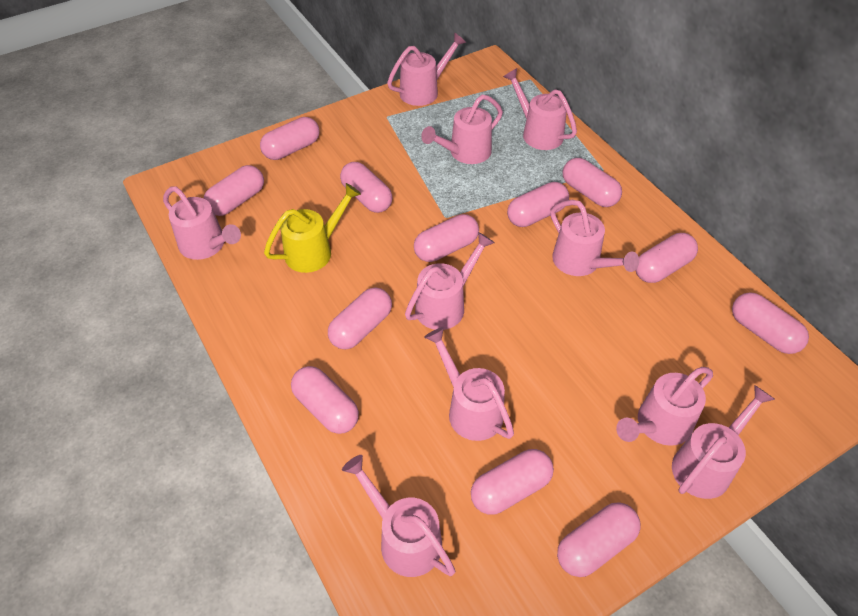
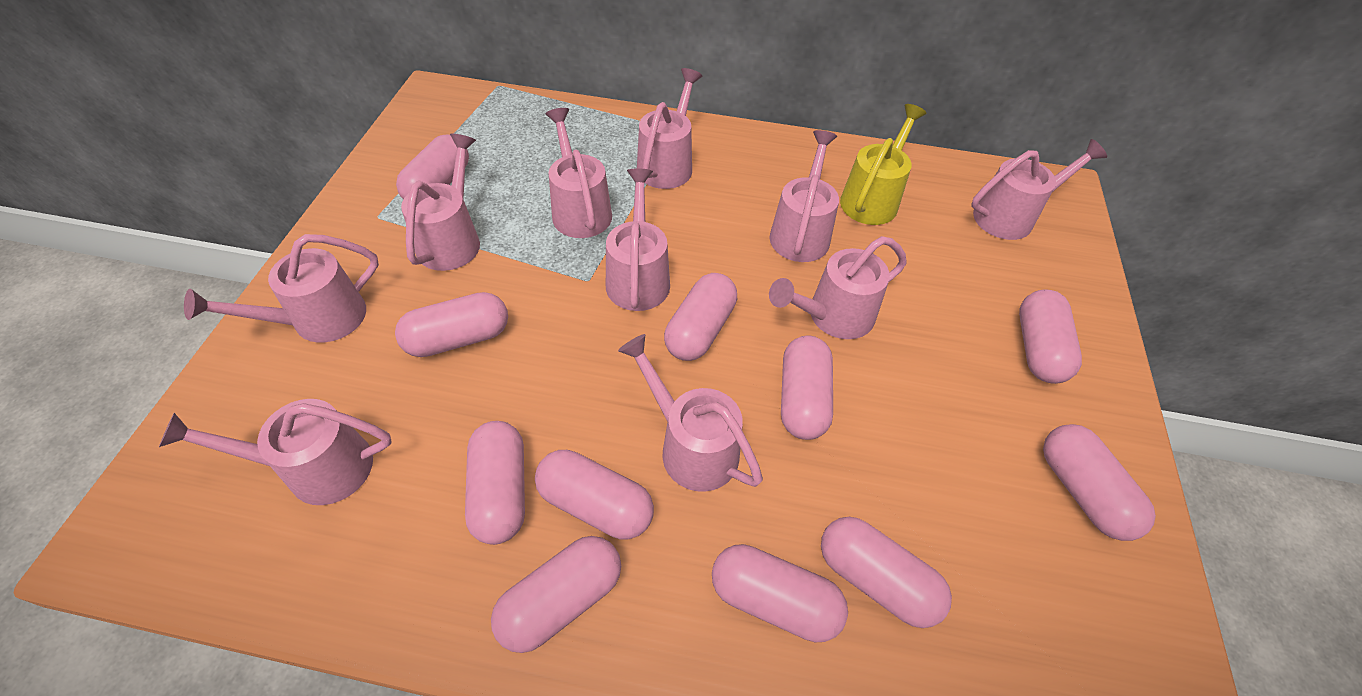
pink capsule: [204,165,264,216] [260,117,320,160] [291,366,359,434] [328,287,392,349] [340,162,393,213] [414,214,479,262] [471,449,554,515] [507,182,569,227] [557,503,641,577] [563,158,622,207] [635,233,698,283] [732,292,809,354] = 12 -> [395,292,508,357] [396,134,469,199] [465,421,525,545] [491,536,621,653] [535,450,654,539] [664,273,737,361] [712,544,848,643] [781,336,833,440] [821,517,952,628] [1019,290,1082,384] [1043,424,1156,541] = 11

